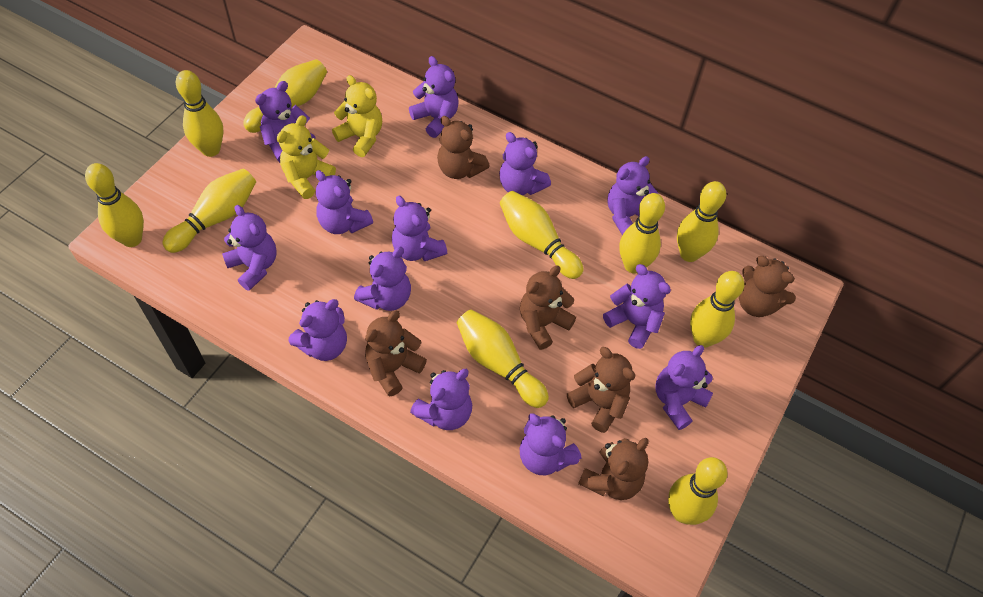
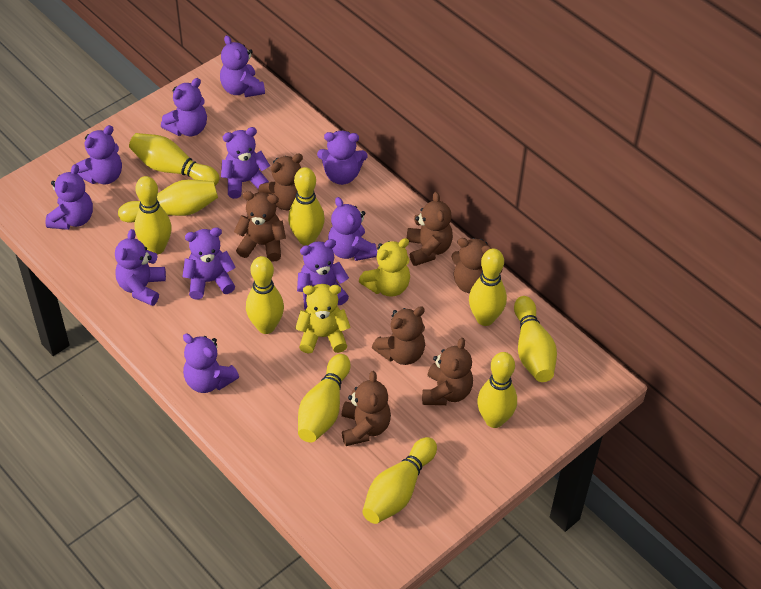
brown teddy bear: [365,310,427,397] [437,116,490,179] [520,266,576,350] [567,347,635,433] [578,438,649,500] [739,256,796,317] = 6 -> [234,191,286,262] [258,153,303,210] [341,371,391,446] [372,306,425,365] [407,192,453,266] [422,338,473,405] [451,238,503,293] = 7
purple teddy bear: [222,205,277,291] [255,81,316,163] [289,299,347,361] [315,170,373,234] [354,247,411,311] [392,196,447,261] [409,56,459,138] [410,369,472,430] [499,132,551,195] [519,413,581,476] [603,264,671,349] [607,156,658,235] [655,345,713,430] = 13 -> [45,164,93,230] [76,125,122,184] [115,229,166,306] [161,78,207,136] [182,227,236,299] [183,334,239,393] [220,35,265,97] [221,127,270,199] [297,239,349,310] [317,131,367,185] [328,197,377,261] = 11

